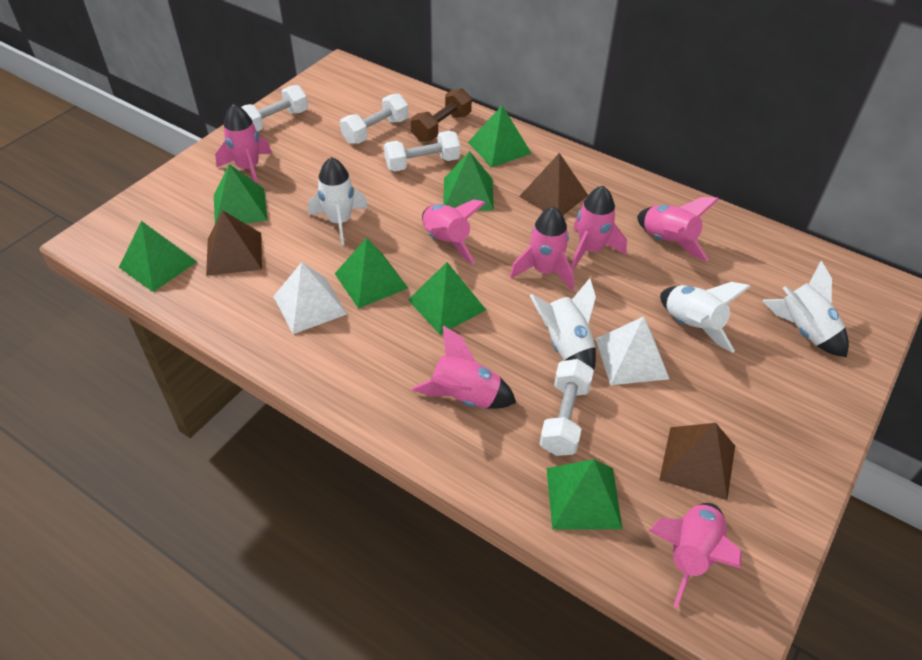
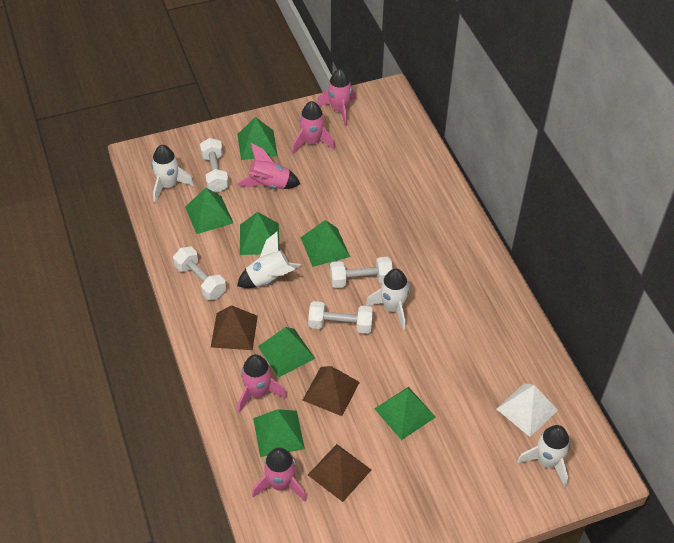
brown dumbbell: [411,88,472,142] = 1 -> none = 0
pink rocket: [215,104,272,184] [412,326,516,409] [422,199,486,264] [510,206,574,291] [571,186,627,270] [637,197,719,261] [649,503,742,608] = 7 -> [237,143,300,189] [238,354,287,413] [252,447,306,501] [292,101,335,153] [317,69,356,127] = 5
white pyramid: [273,262,347,334] [596,316,669,385] = 2 -> [497,383,558,437] = 1

